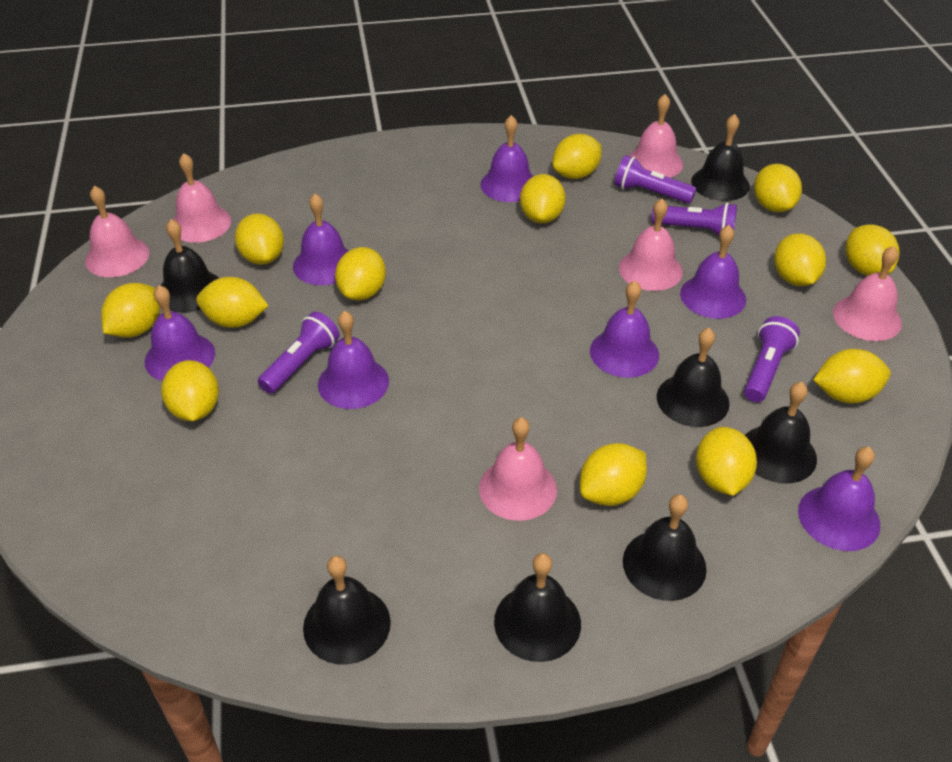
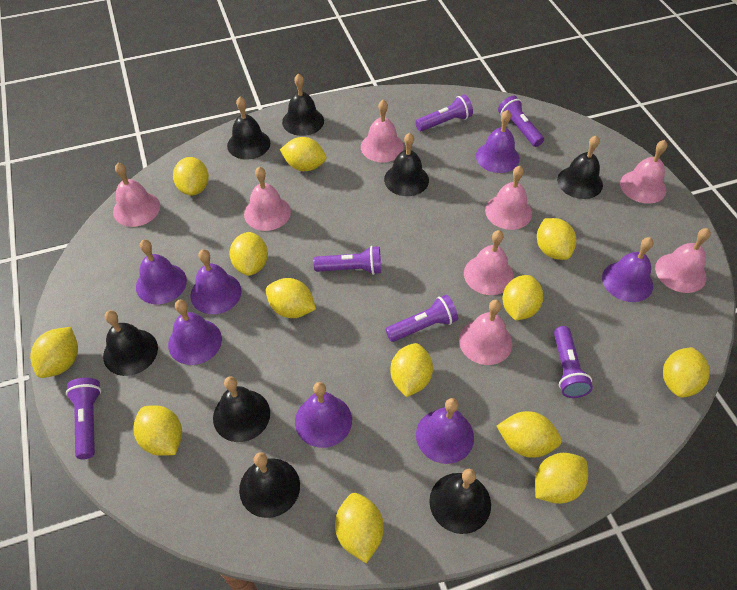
black bell: [160,219,219,313] [303,556,391,665] [494,553,581,662] [623,494,707,601] [657,328,730,427] [691,114,750,201] [745,382,817,483] = 7 -> [103,310,158,376] [213,376,270,442] [227,97,270,159] [239,452,300,518] [282,73,324,136] [384,133,429,196] [429,469,491,534] [557,135,603,199] = 8
pink bell: [85,186,149,277] [173,153,231,243] [479,417,557,521] [619,199,683,291] [629,94,683,178] [833,246,902,341] = 6 -> [113,163,160,227] [244,167,291,231] [361,100,404,162] [459,300,512,365] [464,230,514,295] [485,166,532,230] [620,140,667,204] [655,228,711,293] = 8
purple flashlight: [258,311,339,394] [614,155,696,204] [651,202,737,235] [744,316,800,402] = 4 -> [66,378,101,459] [313,246,381,275] [385,295,458,342] [415,95,473,131] [498,96,544,147] [554,326,593,398] = 6

